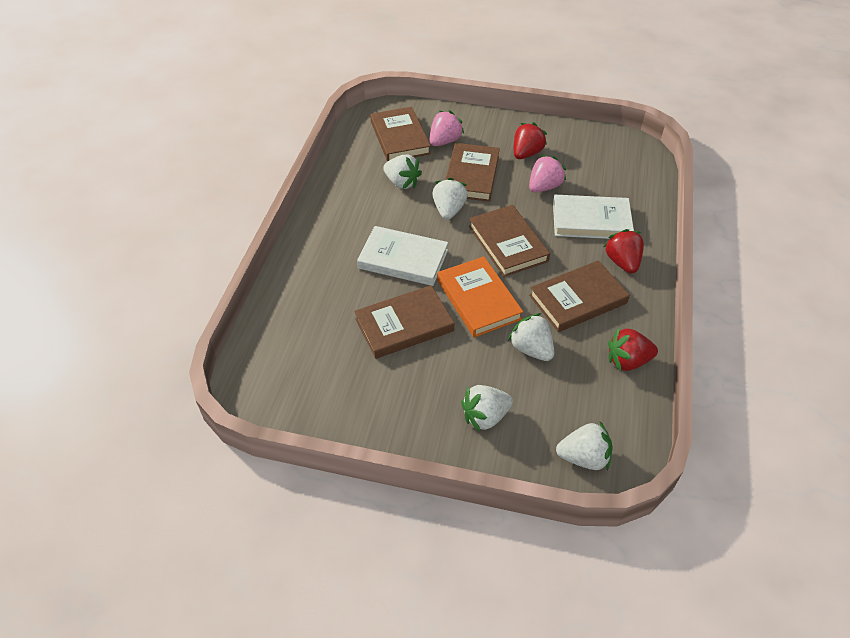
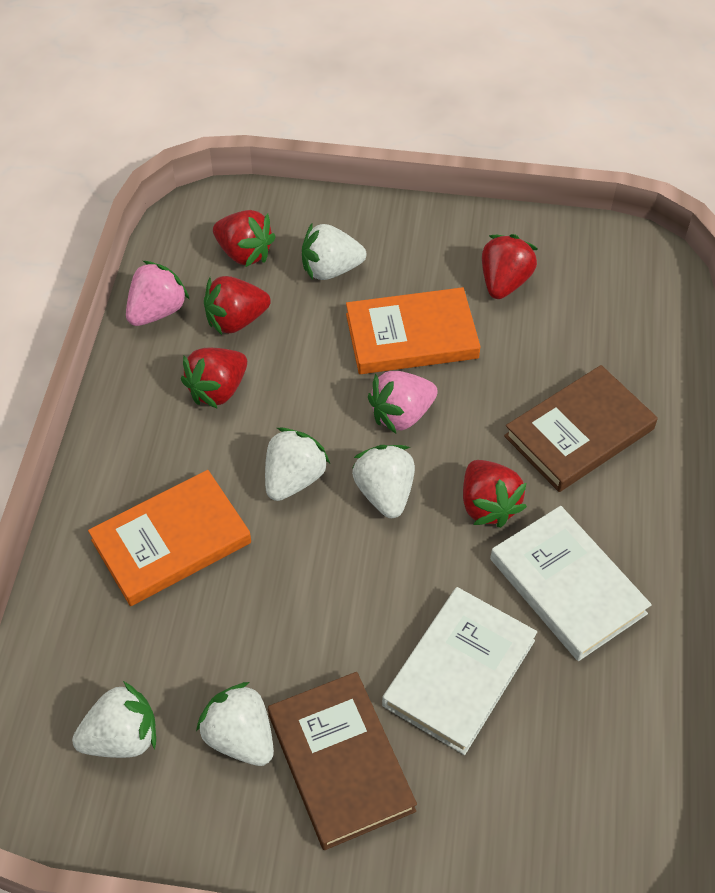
brown book: [354,285,454,359] [370,107,431,162] [445,143,500,202] [469,205,550,277] [529,260,630,332] = 5 -> [268,672,417,850] [504,365,658,492] = 2
orange book: [437,256,523,337] = 1 -> [88,470,251,606] [346,287,481,374] = 2
red strawberry: [514,122,547,159] [604,229,644,274] [608,327,658,372] = 3 -> [181,348,247,409] [204,276,271,335] [213,210,276,267] [463,460,527,528] [482,234,538,299] = 5

